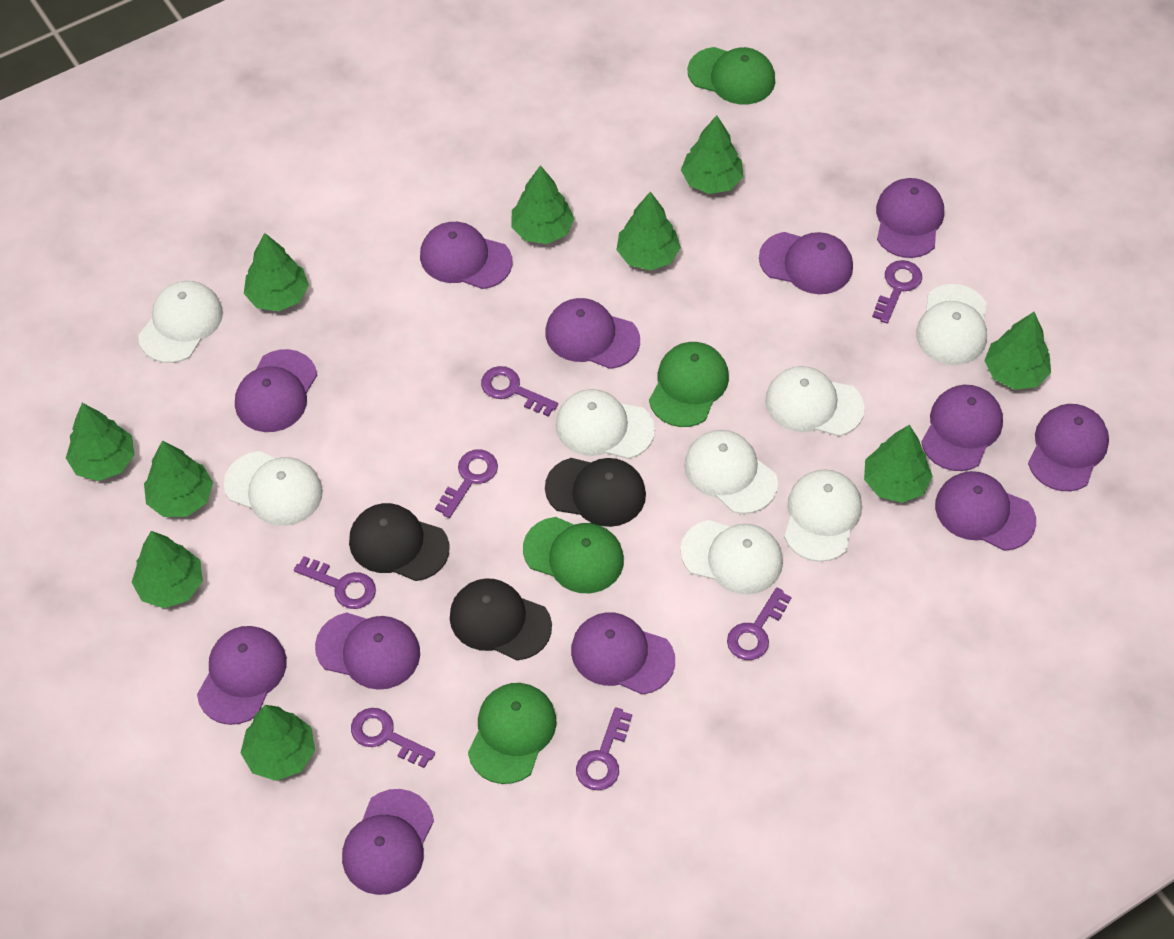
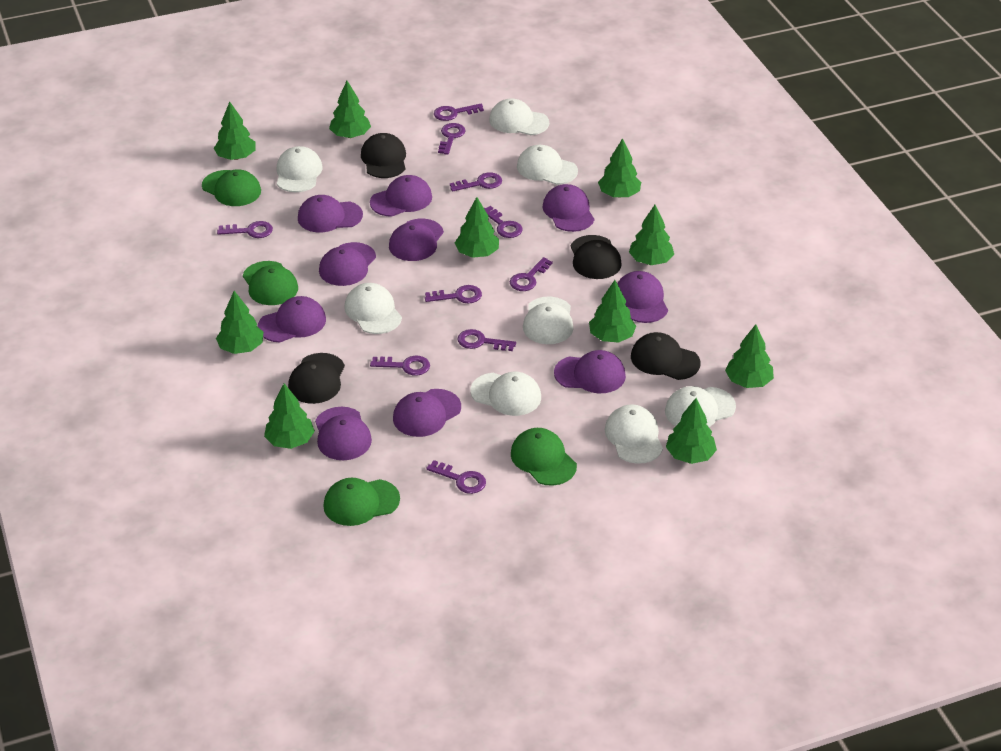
black cap: [349,503,449,581] [450,578,552,661] [545,458,646,527] = 3 -> [288,353,345,404] [361,133,406,178] [571,235,622,279] [631,332,700,380] = 4
purple cap: [197,626,287,725] [235,349,317,432] [315,612,420,690] [342,789,434,895] [420,222,512,289] [545,298,640,369] [571,612,675,695] [759,232,853,294] [876,178,944,258] [921,385,1003,471] [935,471,1036,551] [1028,404,1109,491] = 12 -> [258,296,326,342] [298,195,363,232] [315,407,372,460] [319,242,376,286] [370,175,432,217] [389,219,444,261] [393,389,461,437] [542,184,594,232] [554,350,626,393] [617,271,668,323] = 10
purple key: [294,556,376,609] [351,708,435,768] [435,449,498,518] [481,366,558,417] [576,707,632,791] [727,588,791,660] [872,260,922,323] = 7 -> [217,221,273,238] [370,356,430,376] [425,285,482,303] [426,460,486,494] [434,104,484,121] [438,123,466,155] [450,172,502,192] [458,329,516,351] [484,206,523,238] [510,257,553,291] = 10

